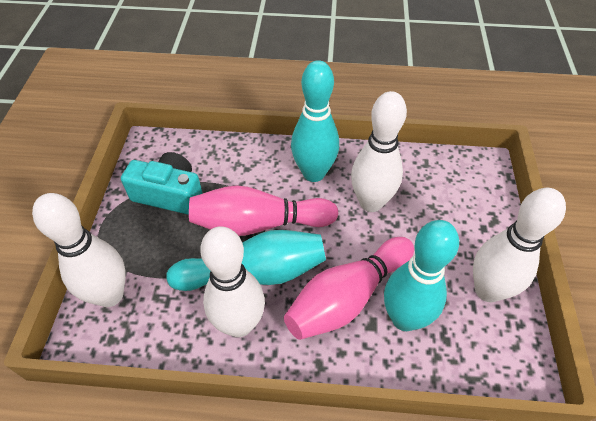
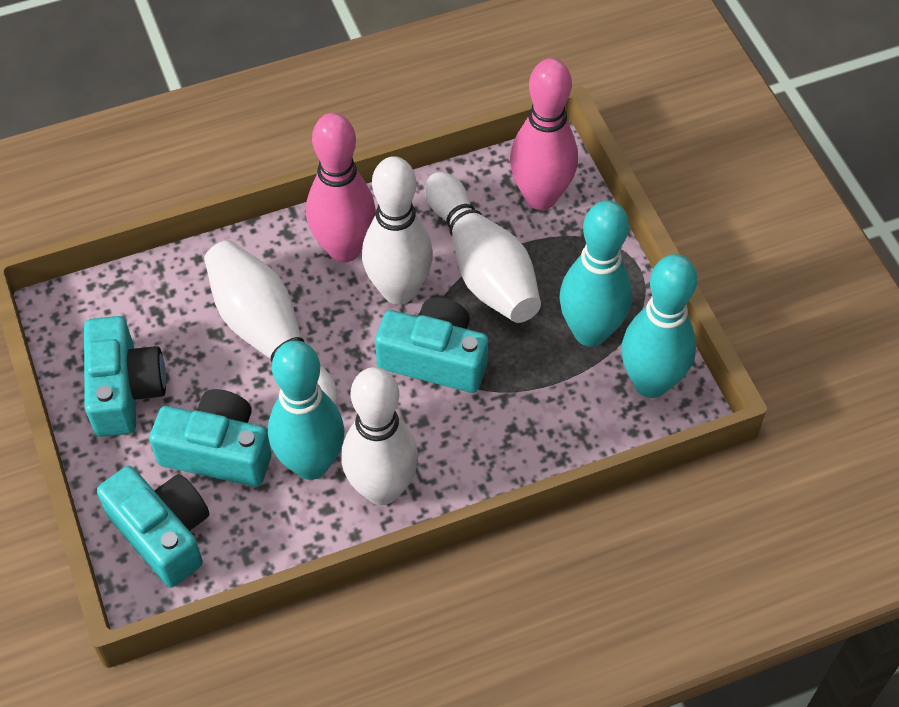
turquoise camera: [121,152,203,215] = 1 -> [84,316,166,437] [97,466,210,588] [149,389,271,487] [375,297,488,393] = 4

